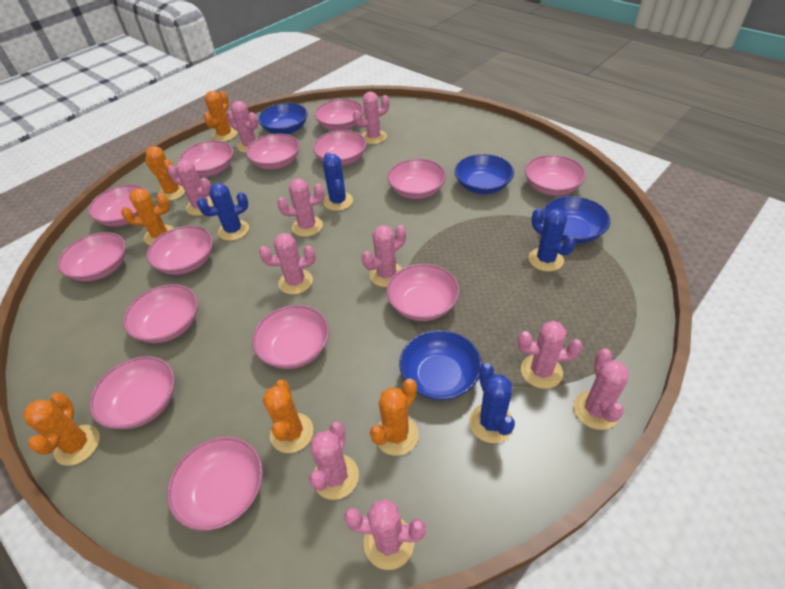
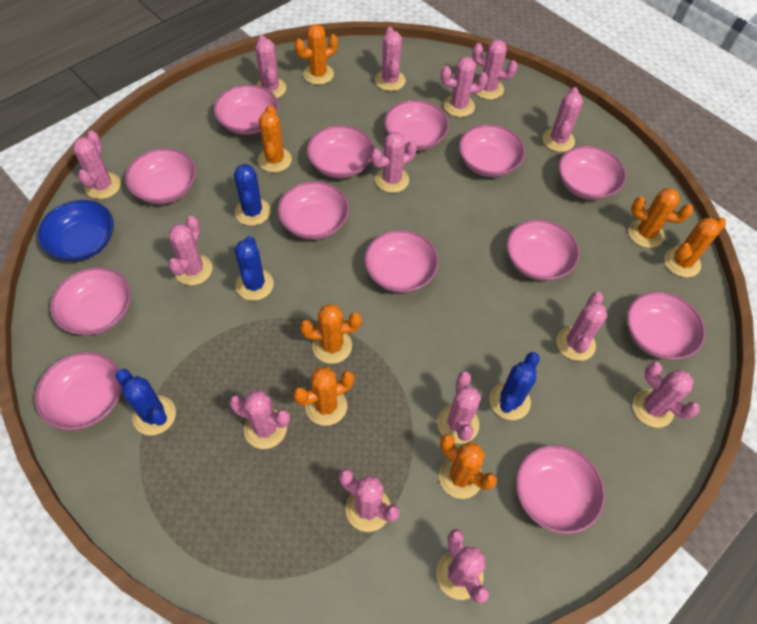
blue bowl: [258,103,308,134] [399,330,482,400] [455,154,514,194] [543,196,610,243] = 4 -> [37,200,114,261] = 1
orange cactus: [24,393,100,466] [121,188,174,245] [145,146,186,201] [204,91,237,142] [263,380,313,453] [370,379,419,456] = 6 -> [258,105,292,172] [293,367,354,426] [295,24,338,85] [300,304,362,364] [439,434,497,499] [629,188,693,248] [664,217,726,278] = 7
pink bowl: [57,232,126,281] [88,185,149,227] [89,356,175,429] [123,284,198,343] [146,226,213,275] [167,436,263,531] [179,140,234,177] [246,134,300,169] [252,305,329,369] [313,130,367,166] [314,99,364,131] [386,264,460,321] [387,159,446,199] [525,155,586,196] = 14 -> [35,352,122,430] [50,267,131,335] [125,148,196,204] [214,84,279,135] [278,181,349,240] [307,125,374,179] [364,230,439,293] [384,100,449,151] [459,124,525,177] [507,219,580,281] [516,445,605,534] [559,146,627,200] [627,291,706,360] = 13
pink cactus: [167,160,214,216] [227,101,258,153] [259,233,315,295] [277,179,324,237] [309,422,359,500] [344,499,426,570] [353,92,389,144] [362,225,406,287] [518,321,583,389] [573,349,629,430] = 10 -> [73,131,121,199] [168,216,212,285] [229,391,290,449] [255,35,286,98] [339,469,400,532] [371,132,417,193] [375,27,406,91] [436,529,489,603] [437,371,481,444] [441,57,488,117] [472,40,518,100] [542,87,583,152] [556,292,607,361] [633,362,700,428] = 14

